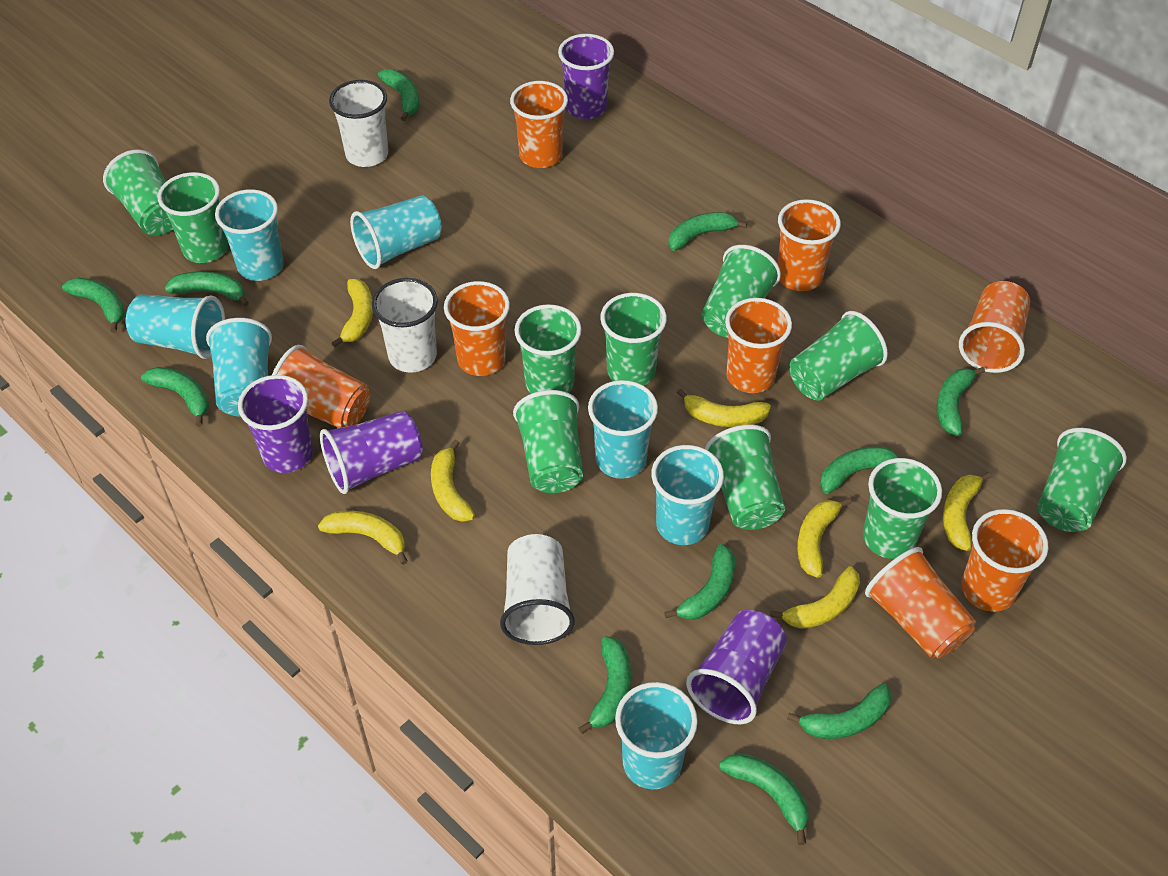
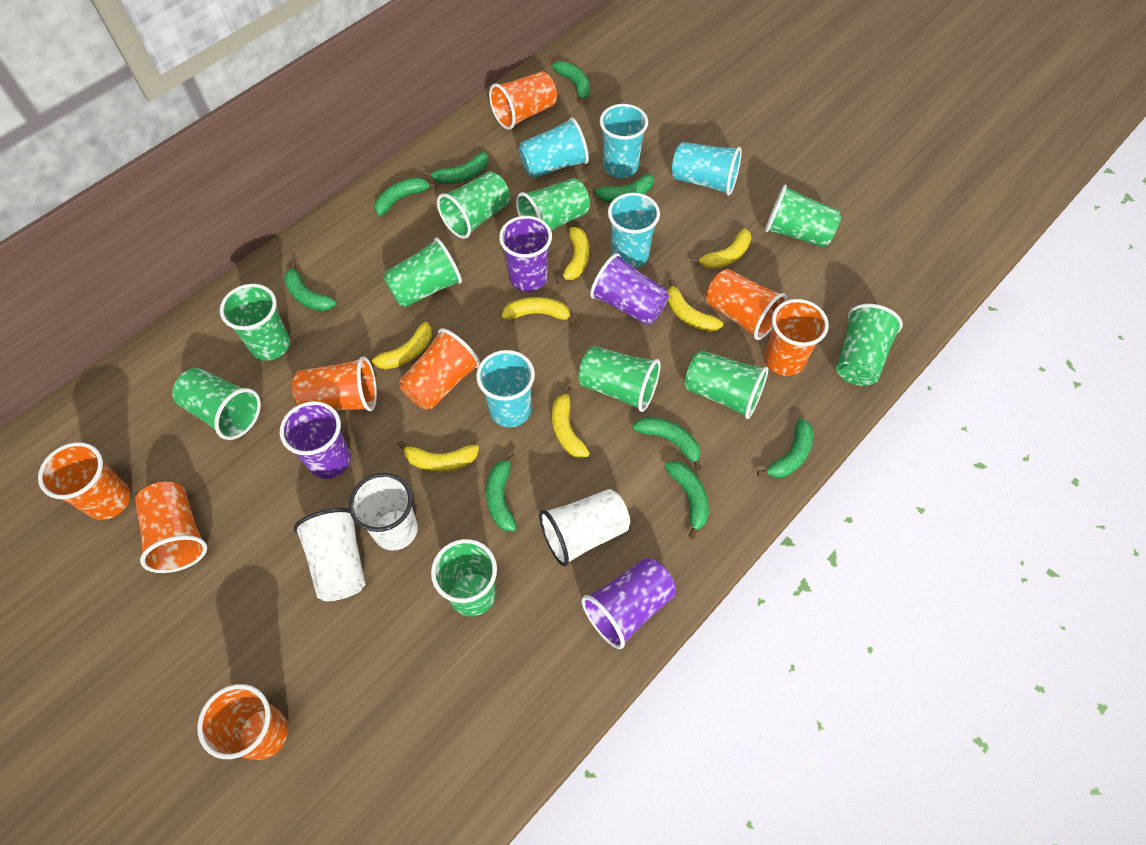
green banana: [62,278,125,333] [141,367,209,427] [165,271,249,307] [378,69,419,121] [578,636,631,734] [664,544,735,620] [668,212,747,251] [719,753,809,845] [787,683,892,739] [820,446,899,494] [937,367,985,436] = 11 -> [284,261,337,311] [374,177,437,216] [424,152,489,184] [486,453,517,531] [552,61,590,105] [588,174,654,203] [632,417,701,471] [664,461,709,539] [757,418,813,478] = 9
turquoise cup: [126,294,225,359] [206,318,272,417] [215,189,284,281] [350,195,442,269] [588,380,658,479] [615,682,698,789] [651,445,724,545] = 7 -> [476,350,535,427] [518,117,589,178] [600,104,648,178] [608,193,660,268] [672,142,742,196] = 5

